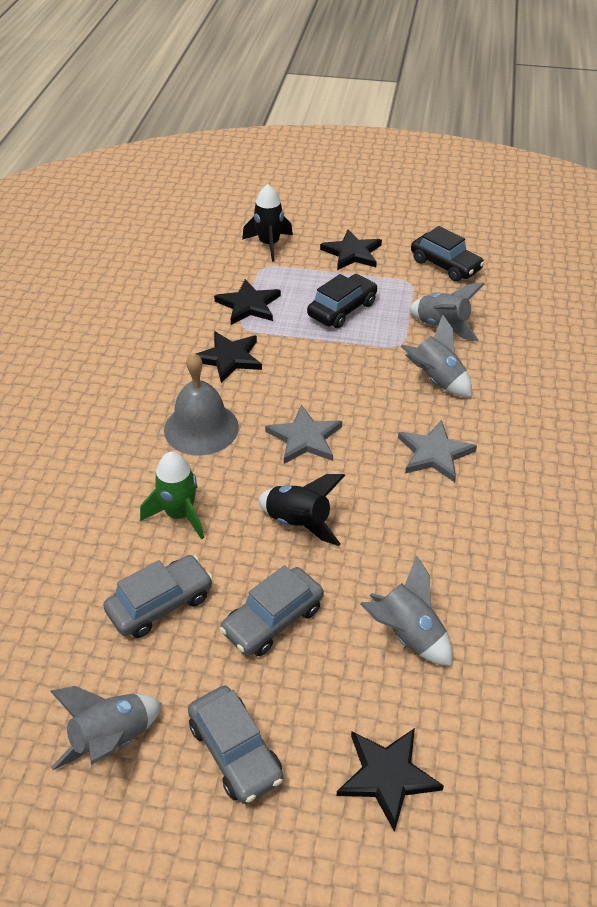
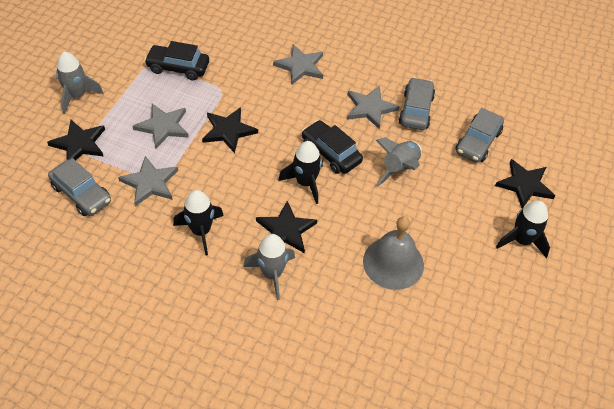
black rocket: [242,184,293,262] [258,474,345,546] = 2 -> [173,190,224,256] [278,141,323,204] [496,200,550,258] = 3
green rocket: [140,452,204,539] = 1 -> none = 0
grey rocket: [50,686,162,770] [360,555,453,666] [401,314,472,397] [409,282,484,341] = 4 -> [56,52,103,114] [243,234,295,300] [376,137,422,186] = 3
grey star: [265,405,342,464] [398,420,477,482] = 2 -> [118,156,178,206] [133,104,189,149] [273,44,323,85] [347,85,400,129] = 4

